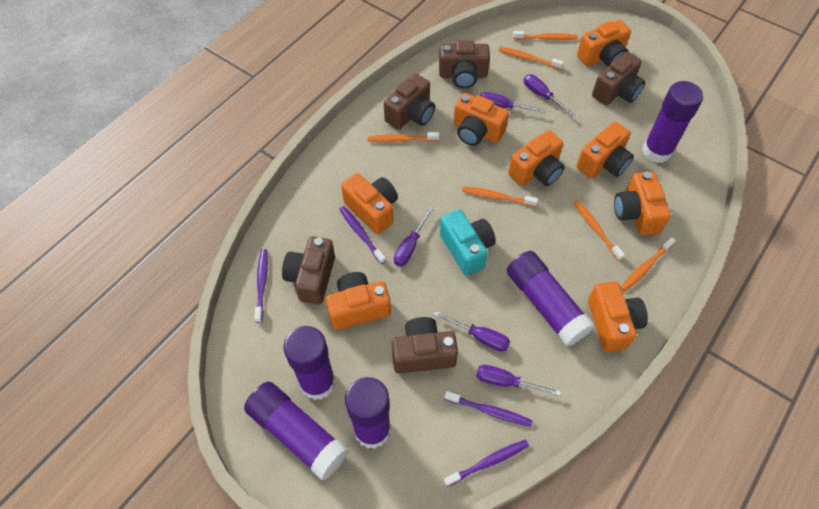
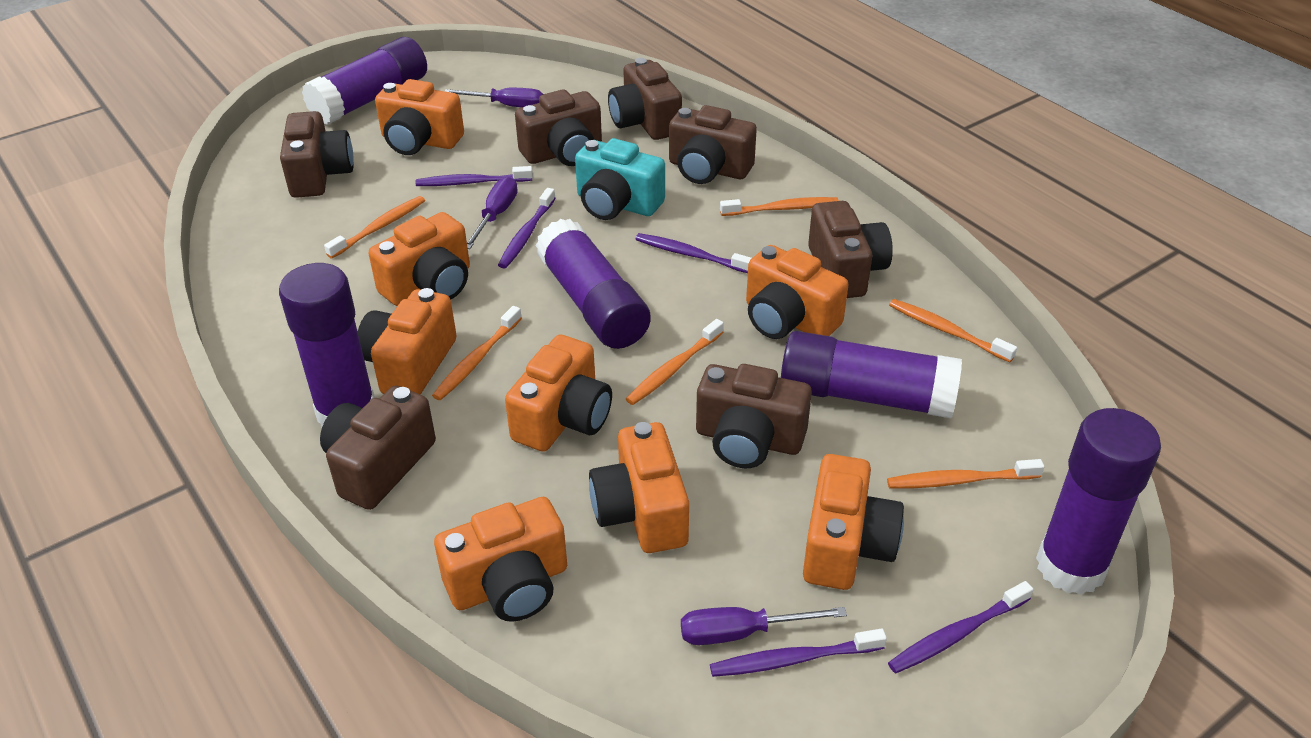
brown camera: [282,236,335,305] [384,74,435,130] [392,317,458,374] [439,40,490,88] [592,52,646,105] = 5 -> [280,111,354,198] [320,385,436,510] [515,89,602,166] [608,58,682,140] [669,105,757,184] [696,364,812,468] [808,201,893,298] = 7
purple screwdriver: [394,206,433,267] [434,311,510,352] [476,365,561,396] [480,92,546,113] [524,74,575,116] = 5 -> [445,88,543,108] [467,177,518,249] [681,607,847,645] = 3
purple toothbrush: [254,249,268,323] [340,206,386,264] [444,391,533,427] [444,439,529,487] = 4 -> [415,166,533,186] [498,188,556,268] [635,233,752,273] [710,629,887,677] [888,581,1034,674] = 5

